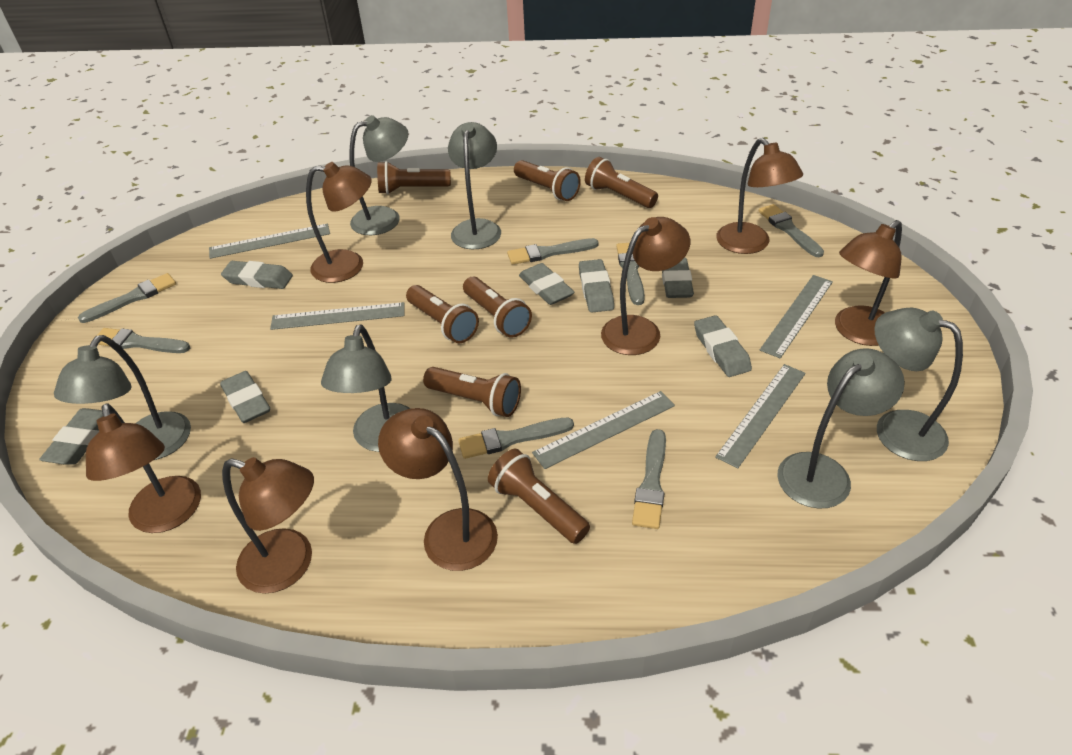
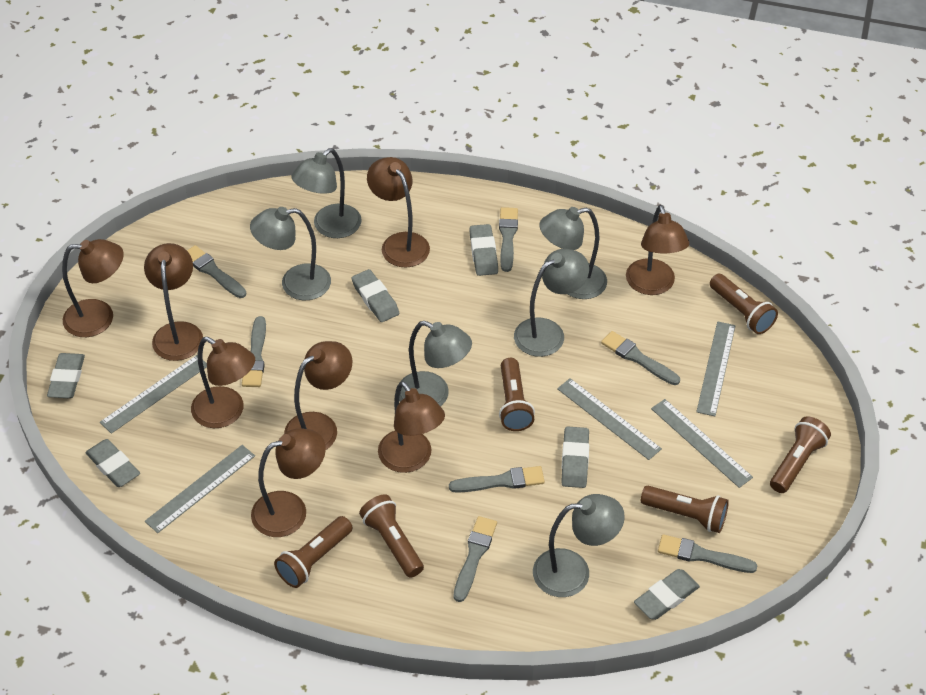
brown flashlight: [377,161,451,194] [406,285,479,343] [423,367,521,417] [463,277,532,338] [488,449,590,544] [514,160,581,201] [585,157,658,208] = 7 -> [274,516,353,588] [359,494,424,578] [499,358,535,431] [641,486,729,533] [710,274,778,334] [770,416,831,493] = 6
brown lamp: [86,403,201,533] [222,457,314,594] [306,162,372,283] [378,408,498,571] [601,217,690,355] [716,138,803,254] [835,220,902,346] = 7 -> [62,239,124,337] [144,243,203,361] [191,337,255,428] [251,428,326,537] [284,341,352,450] [367,157,430,268] [378,381,445,473] [626,205,689,295] = 8
grey eraser: [39,408,103,465] [220,371,270,423] [221,261,293,289] [519,263,575,305] [579,259,614,313] [662,258,694,298] [694,315,752,377] = 7 -> [47,353,85,398] [85,439,140,487] [352,269,399,322] [469,224,498,276] [561,426,589,488] [634,569,700,620] = 6

